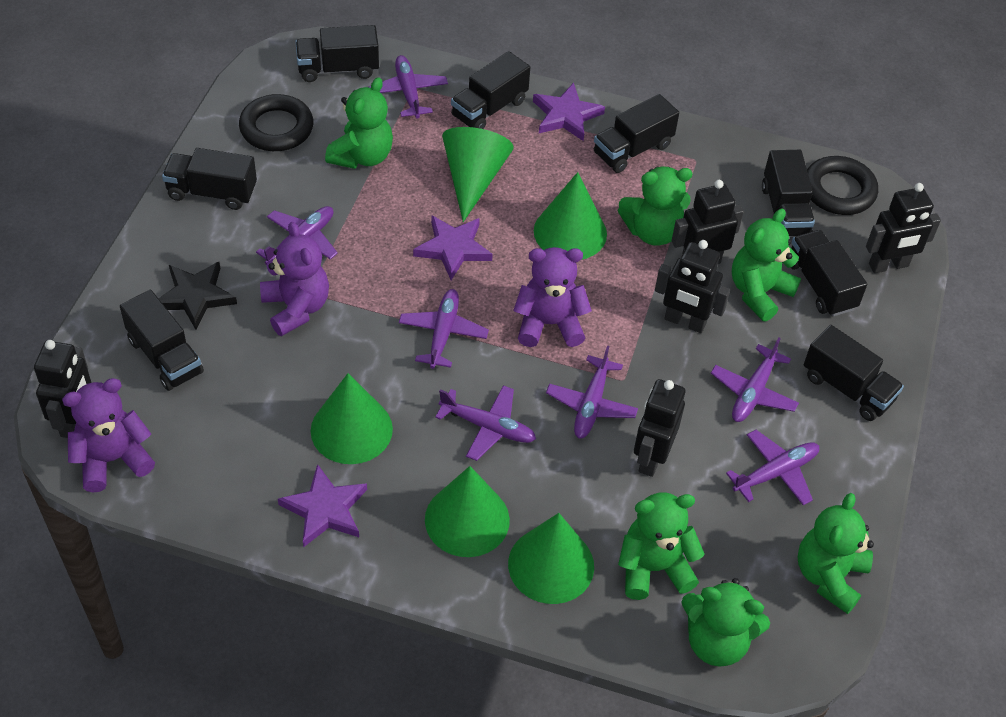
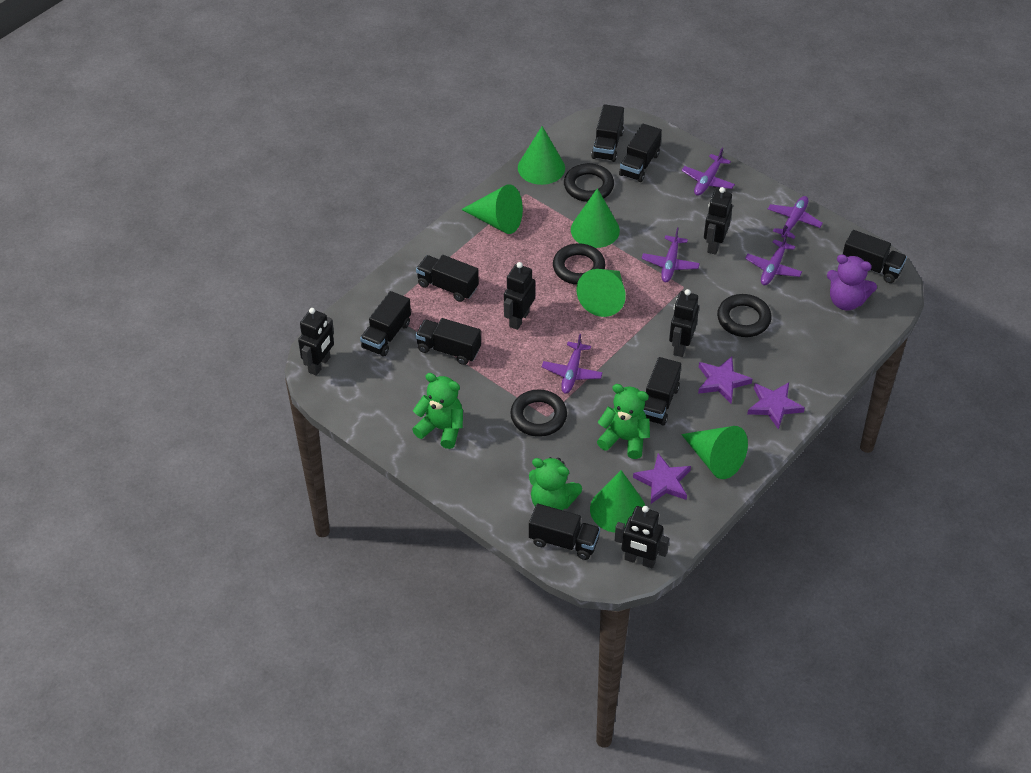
black ring: [239,94,313,151] [807,156,878,215] = 2 -> [510,389,567,437] [553,243,605,285] [564,163,614,202] [717,294,772,337] = 4
black star: [158,262,237,330] = 1 -> none = 0
green cone: [311,373,393,464] [425,466,510,557] [442,127,514,222] [508,513,594,604] [534,172,607,260] = 5 -> [461,184,523,234] [518,126,565,185] [571,188,620,248] [576,269,626,317] [590,470,645,533] [681,426,748,479] = 6
green teddy bear: [325,77,393,169] [618,167,693,246] [618,492,705,600] [681,578,770,667] [732,208,801,321] [798,493,874,614] = 6 -> [412,373,463,449] [529,457,582,510] [597,384,650,459] = 3
purple plane: [256,206,338,265] [369,55,448,119] [399,289,489,369] [435,385,536,461] [546,346,638,439] [711,337,799,422] [726,430,819,505] = 7 -> [542,334,603,394] [642,227,700,282] [682,148,735,196] [745,233,802,285] [768,196,823,239] = 5
purple teddy bear: [62,378,155,493] [260,222,329,336] [513,247,592,347] = 3 -> [827,254,877,310] = 1

